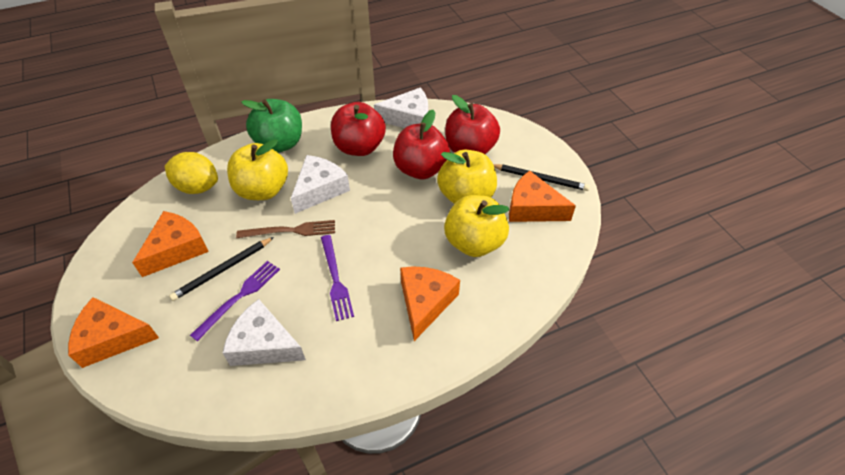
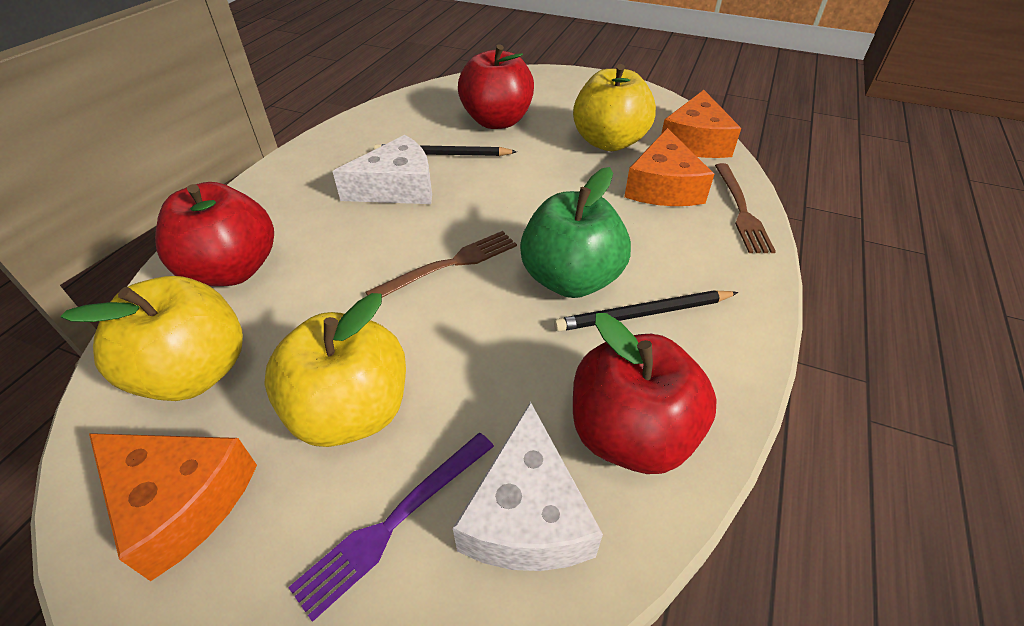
brown fork: [236,220,335,238] = 1 -> [365,231,517,298] [715,163,776,253] = 2
orange cheese: [68,297,159,368] [132,211,209,277] [400,266,460,341] [509,171,576,222] = 4 -> [89,433,257,581] [624,128,714,206] [661,90,741,158] = 3
purple fork: [190,261,280,341] [321,235,354,321] = 2 -> [288,433,494,622] = 1
white cheese: [223,299,306,366] [291,155,350,214] [374,87,428,128] = 3 -> [332,135,432,204] [453,402,603,571] = 2
yellow lemon: [165,152,218,194] = 1 -> none = 0

